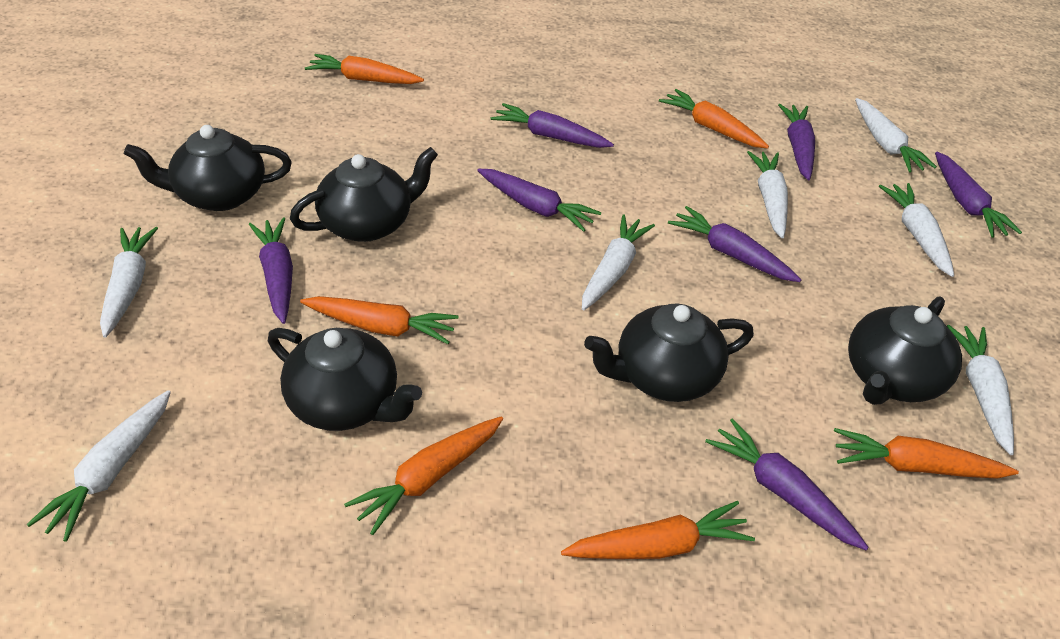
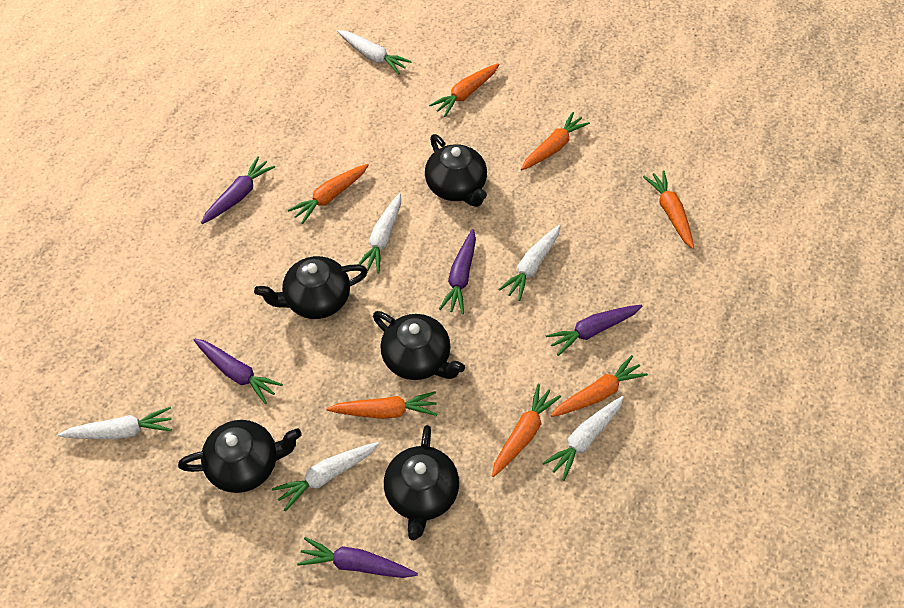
orange carrot: [300,296,459,344] [305,54,424,84] [344,417,503,535] [561,501,755,559] [659,89,769,148] [834,428,1019,479] = 6 -> [288,164,369,224] [326,391,437,419] [429,63,499,117] [492,384,561,477] [521,112,590,170] [551,355,648,417] [643,171,694,249] = 7
purple carrot: [249,217,293,324] [477,169,602,232] [491,103,614,148] [668,206,801,282] [705,418,869,550] [778,104,815,180] [935,152,1022,238] = 7 -> [194,339,283,404] [201,156,275,224] [297,537,418,578] [439,229,476,314] [546,305,642,356] = 5
white carrot: [26,390,171,542] [100,227,158,338] [582,214,655,311] [747,151,788,238] [855,98,937,173] [879,183,954,277] [947,325,1014,455] = 7 -> [58,407,172,439] [272,442,379,511] [337,30,412,74] [358,193,401,274] [498,225,560,301] [543,396,624,481] = 6

